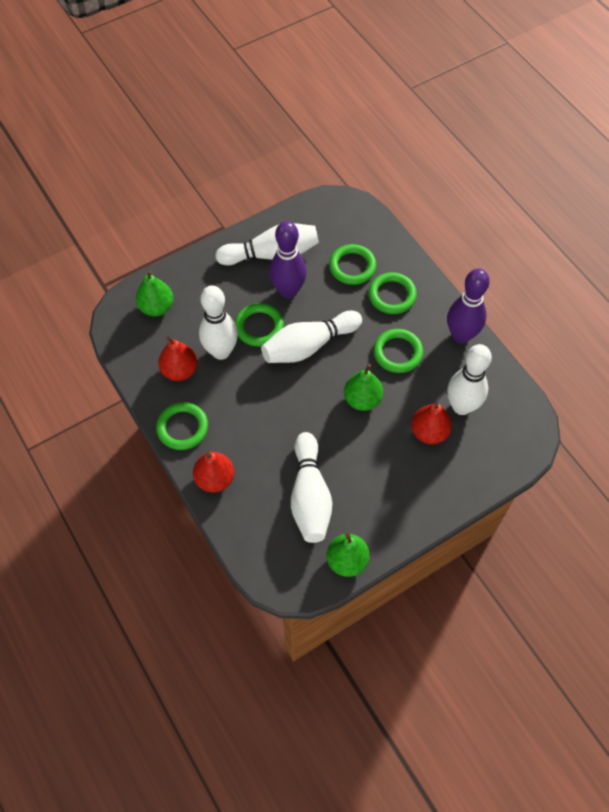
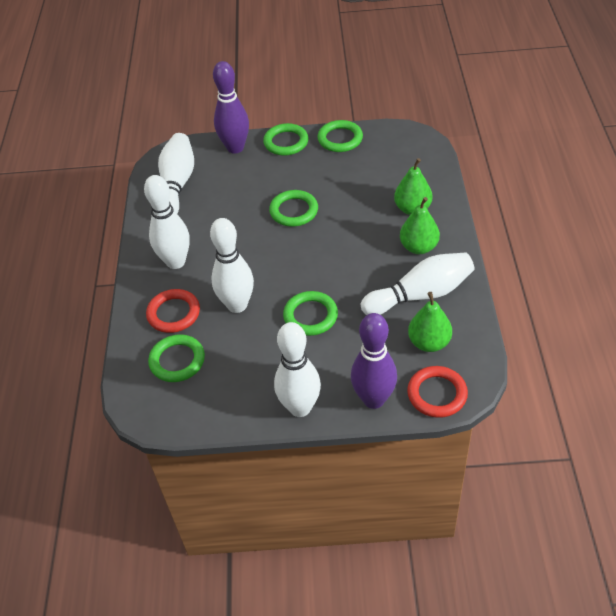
red pear: [158,336,198,381] [193,452,234,493] [411,402,452,444] = 3 -> none = 0
red ring: none = 0 -> [146,289,200,333] [407,366,468,418] = 2

